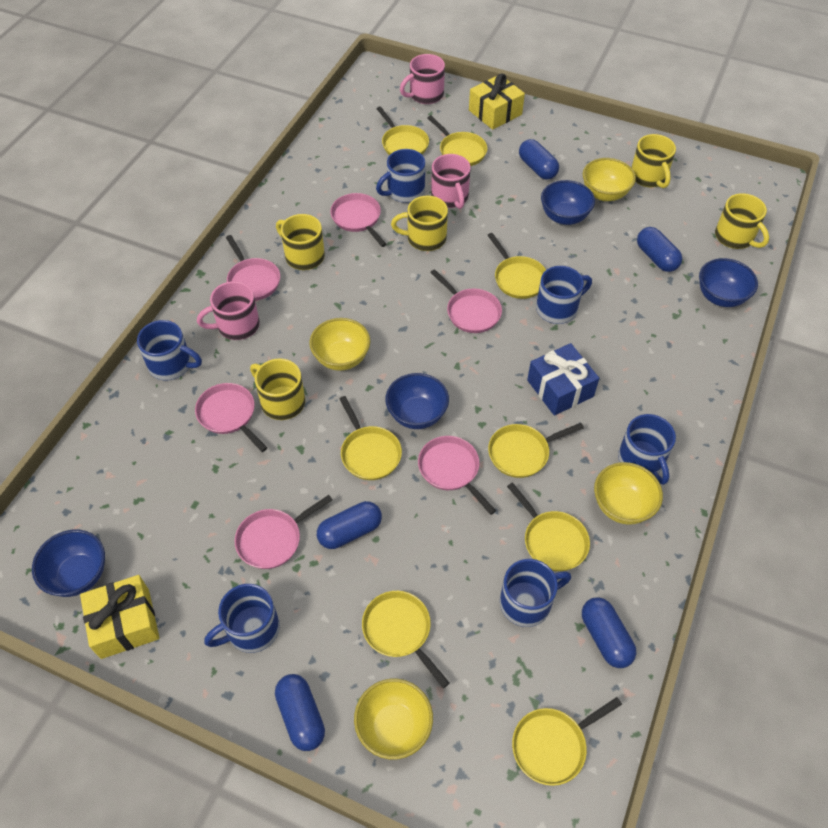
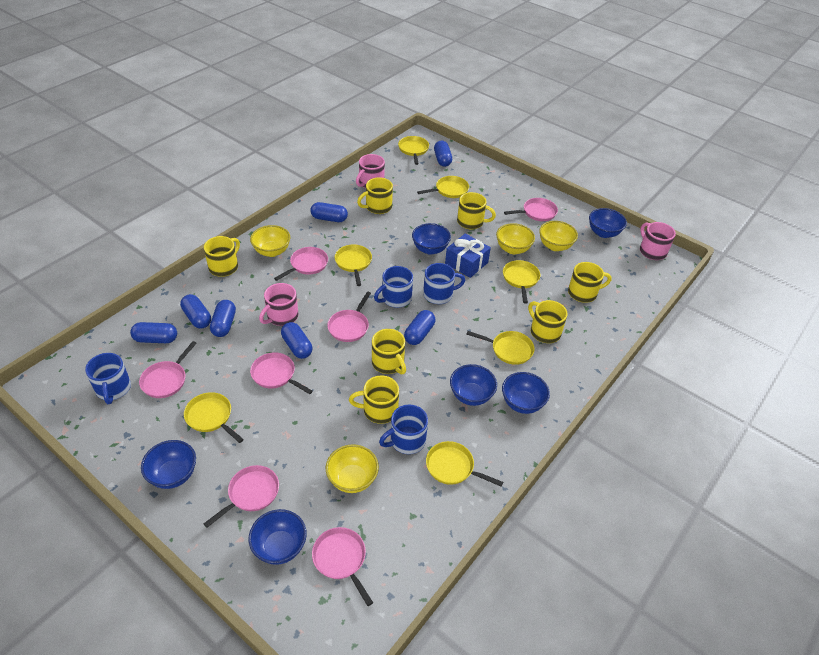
blue bowl: [32,530,105,597] [385,373,449,429] [541,180,595,225] [699,258,758,307] = 4 -> [141,440,196,489] [249,509,307,565] [412,223,451,255] [450,364,497,406] [502,372,550,414] [589,208,627,238] = 6
blue capsule: [275,674,325,751] [317,501,382,549] [519,139,559,180] [582,597,636,668] [637,227,682,272] = 5 -> [130,322,177,343] [180,294,211,329] [210,300,236,337] [281,322,312,359] [310,202,348,222] [404,310,435,345] [434,141,452,167] = 7
blue mug: [137,320,202,380] [204,584,280,653] [376,149,425,203] [500,559,571,627] [536,266,592,324] [618,414,676,485] = 6 -> [85,353,131,404] [374,266,413,308] [379,405,428,454] [423,263,465,304] = 4
pink pan: [195,383,267,452] [226,235,280,301] [235,495,332,569] [330,193,387,247] [418,436,496,515] [430,269,502,333] = 6 -> [139,341,197,398] [204,465,279,528] [250,352,313,394] [274,247,328,281] [312,527,373,606] [327,292,371,342] [504,198,558,221] = 7
yellow gift: [80,575,159,659] [469,73,525,130] = 2 -> none = 0
yellow mug: [250,358,305,420] [276,214,325,270] [391,195,448,251] [631,134,676,188] [715,193,769,249] = 5 -> [204,236,240,277] [349,375,399,424] [357,177,393,214] [372,329,406,374] [457,192,496,229] [528,300,567,343] [568,262,612,303] = 7
yellow pan: [339,396,402,480] [362,591,449,688] [377,106,429,155] [427,115,487,166] [488,233,546,299] [488,423,584,478] [507,482,590,571] [512,697,622,786] = 8 -> [184,392,244,443] [335,245,372,286] [398,136,429,165] [417,176,469,198] [426,441,503,487] [466,331,535,365] [503,260,540,304] = 7

